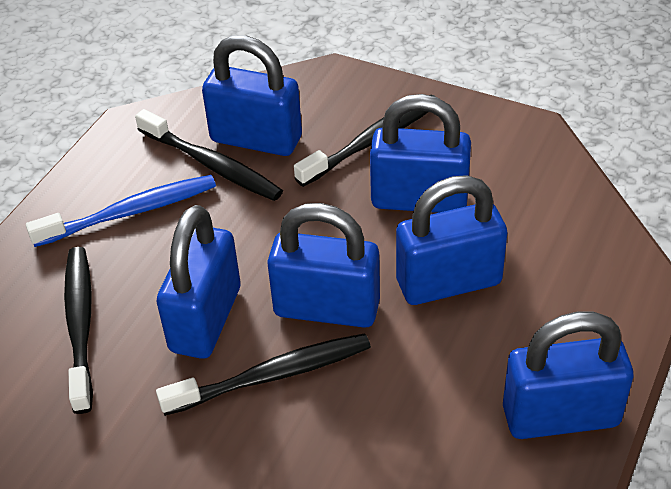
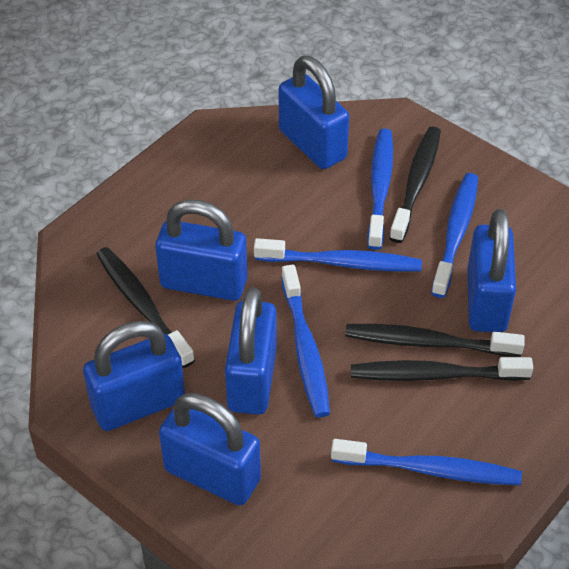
blue toothbrush: [26,175,216,247] = 1 -> [254,238,422,272] [281,265,330,417] [331,439,522,485] [367,128,393,250] [431,173,478,298] = 5

